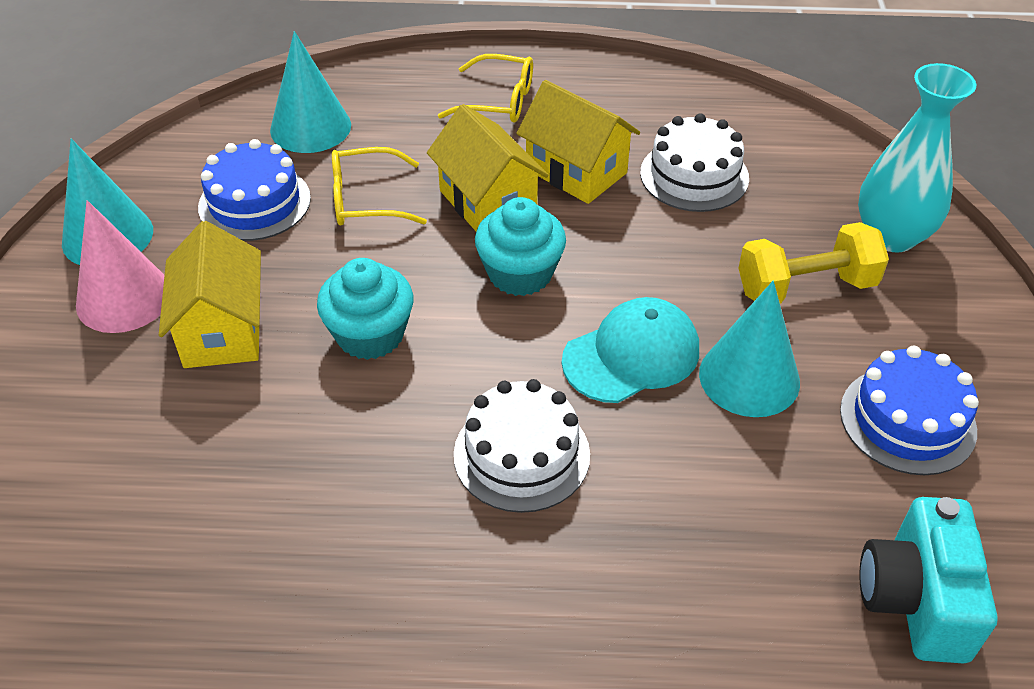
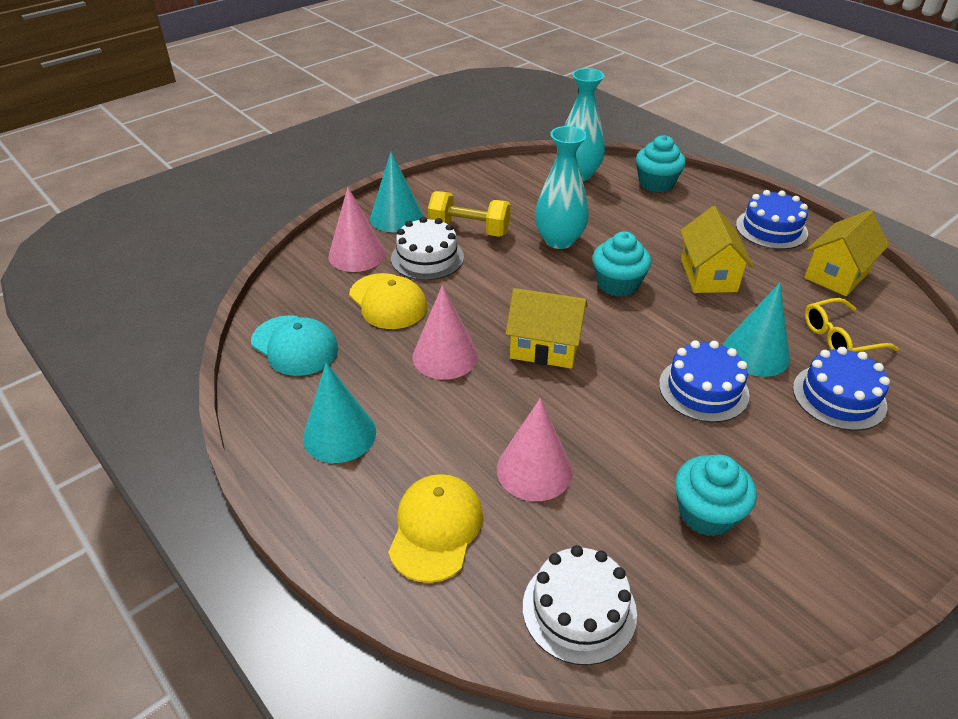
blue cake: [198,139,311,241] [840,346,979,475] = 2 -> [659,340,750,423] [736,190,808,249] [793,347,890,431] = 3
pink cone: [76,200,165,333] = 1 -> [328,187,385,272] [412,285,478,380] [497,398,573,501] = 3
turquoise camera: [859,497,998,663] = 1 -> none = 0
turquoise cupcake: [317,258,413,360] [475,197,566,296] = 2 -> [592,231,651,297] [636,135,686,192] [675,455,757,536] = 3
turquoise vase: [858,63,976,253] = 1 -> [535,126,589,249] [557,68,605,181] = 2
yellow cap: none = 0 -> [349,273,427,329] [388,474,483,583] = 2
yellow glasses: [332,147,427,225] [438,54,533,122] = 2 -> [805,298,899,352] = 1

